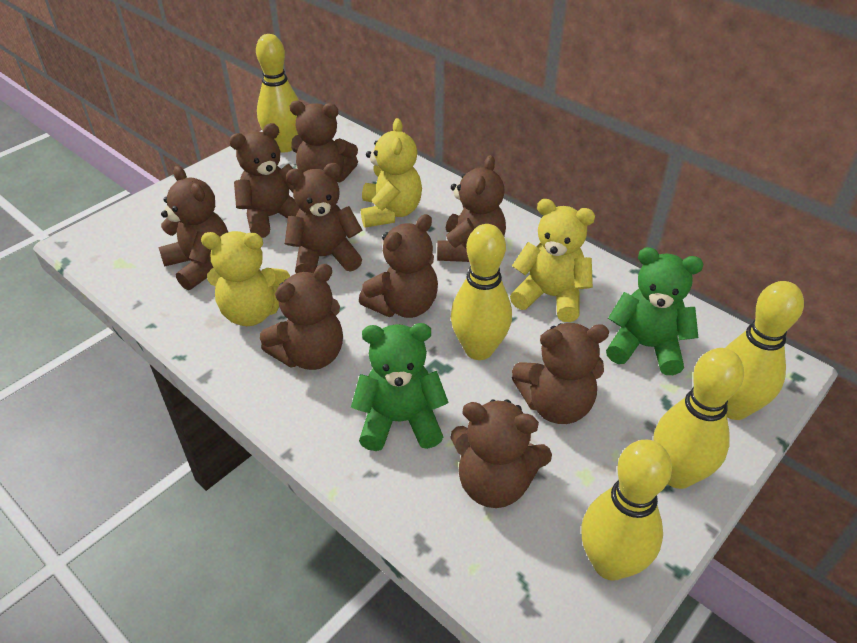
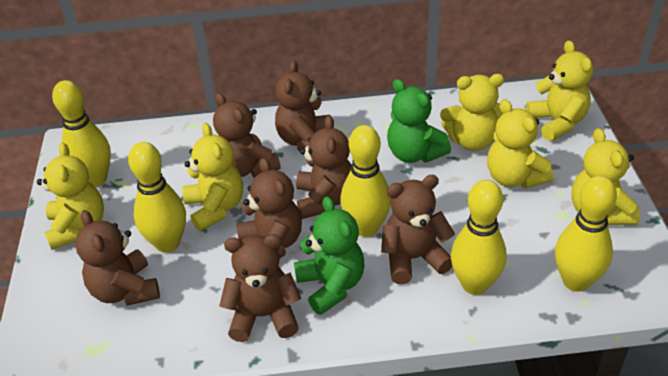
brown teddy bear: [158,166,228,290] [229,123,300,238] [260,264,343,370] [285,163,362,273] [289,101,358,182] [359,214,438,318] [437,155,506,262] [450,400,552,508] [512,323,609,424] = 9 -> [75,210,160,306] [213,93,281,178] [219,234,301,342] [236,158,302,258] [275,60,328,151] [296,115,351,219] [381,175,455,284] = 7
yellow teddy bear: [201,231,290,326] [361,118,422,227] [510,199,595,322] = 3 -> [37,143,104,250] [182,123,243,231] [440,74,504,151] [487,99,553,189] [526,40,593,141] [572,128,640,225] = 6

